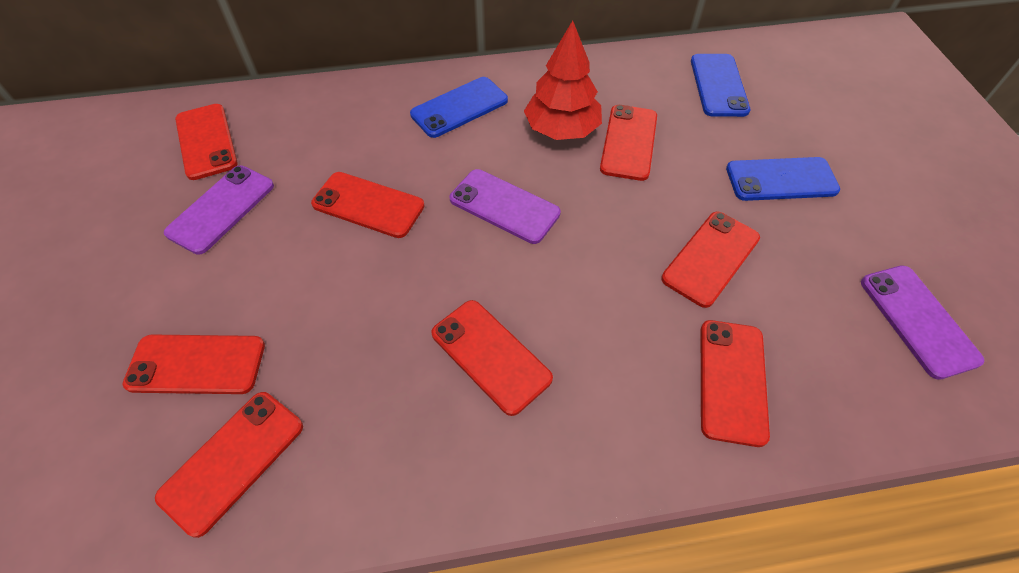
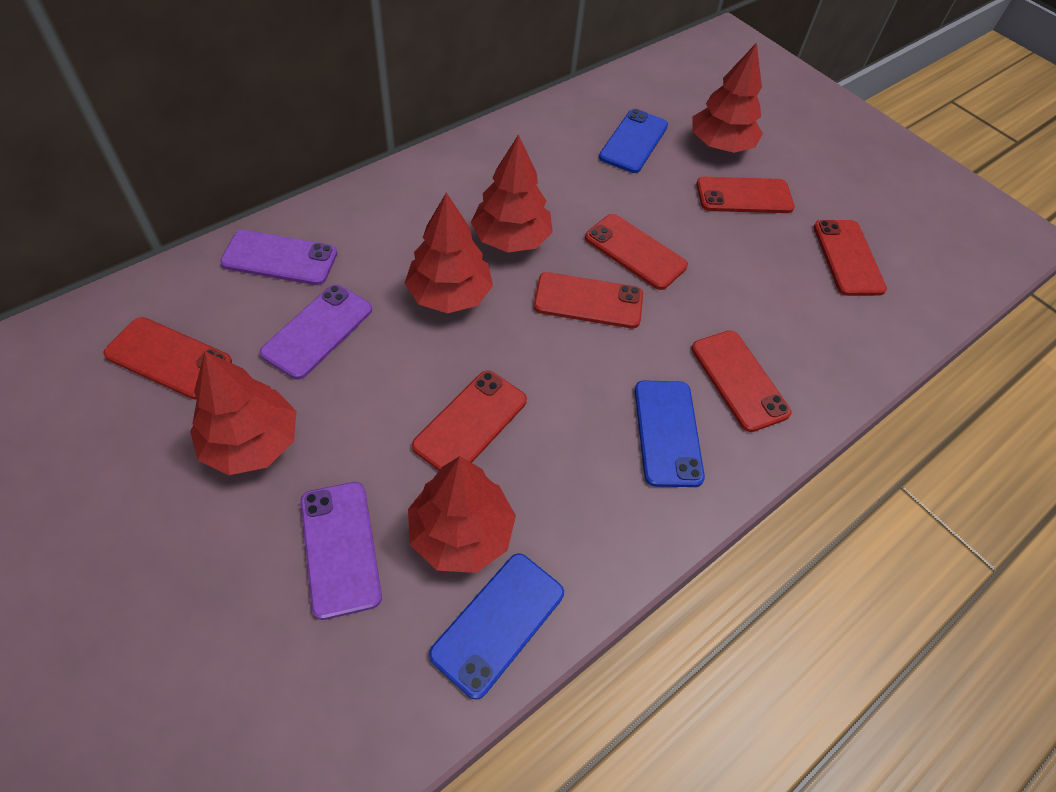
red phone: [122,335,265,394] [155,392,303,538] [175,104,238,180] [311,172,425,238] [431,300,553,416] [600,105,657,181] [661,211,760,308] [701,320,770,447] = 8 -> [103,317,232,400] [412,370,527,471] [534,272,643,328] [585,214,688,290] [691,331,791,432] [696,177,795,213] [813,220,887,296] = 7
red tree: [524,21,602,140] = 1 -> [190,351,297,475] [404,193,493,313] [408,456,516,573] [471,134,553,253] [693,42,763,153] = 5

